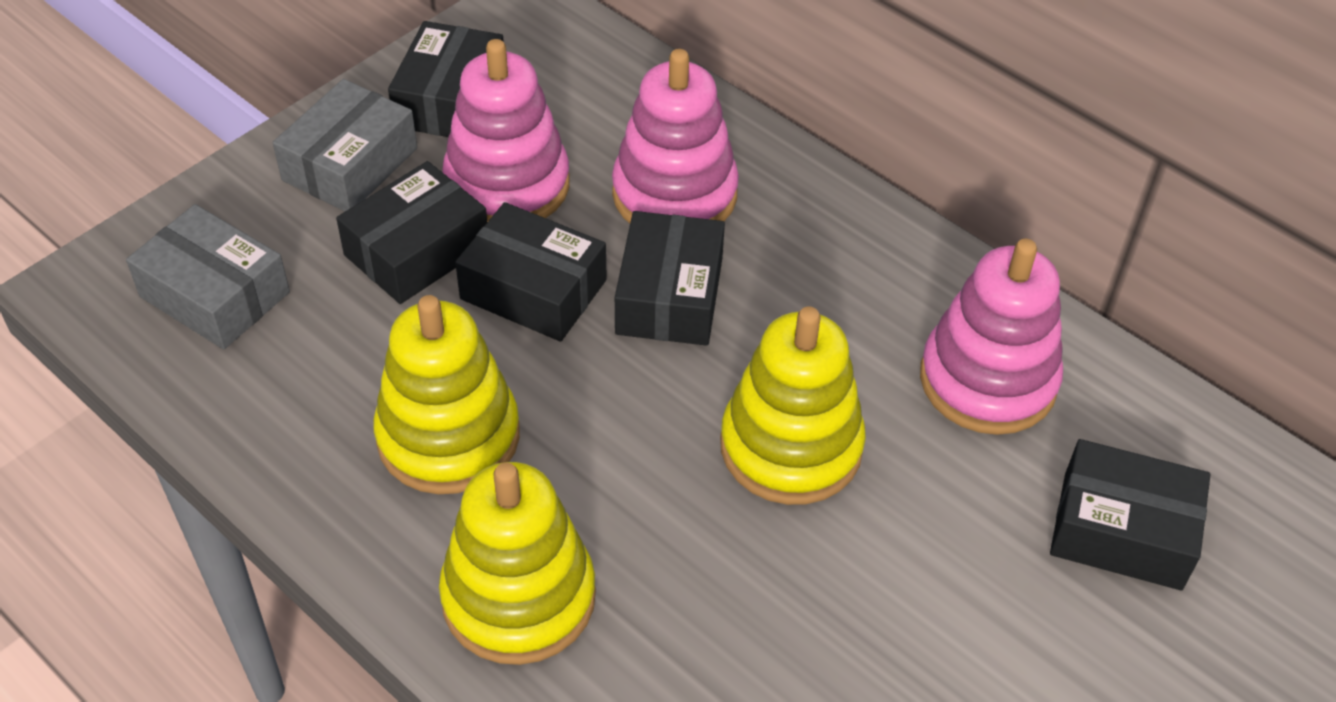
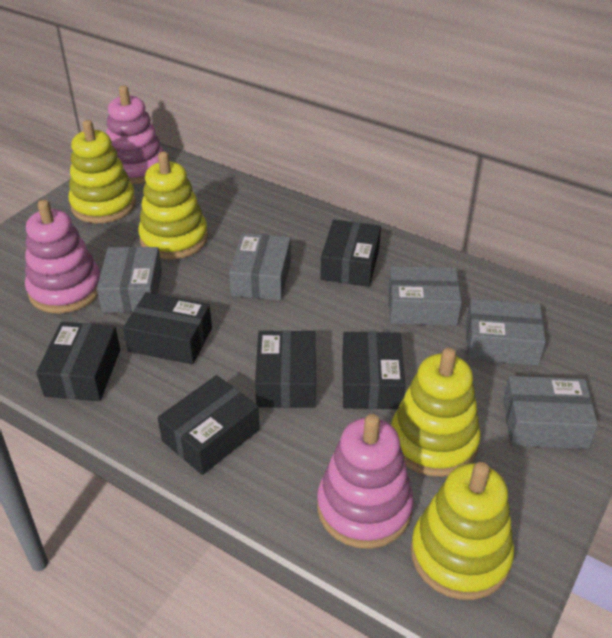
black box: [336,161,487,304] [388,21,504,137] [455,202,607,342] [615,211,725,346] [1050,439,1210,590] = 5 -> [36,322,120,401] [123,292,212,365] [158,375,260,475] [255,330,316,408] [320,219,381,287] [342,332,405,409] = 6
grey box: [126,204,290,349] [273,79,417,211] = 2 -> [97,247,162,313] [229,233,291,300] [388,266,462,326] [466,299,546,366] [503,376,598,449] = 5
yellow stacking toy: [373,295,520,494] [439,462,596,665] [720,307,866,505] = 3 -> [69,120,136,223] [138,152,208,259] [391,348,481,477] [411,462,514,600] = 4

